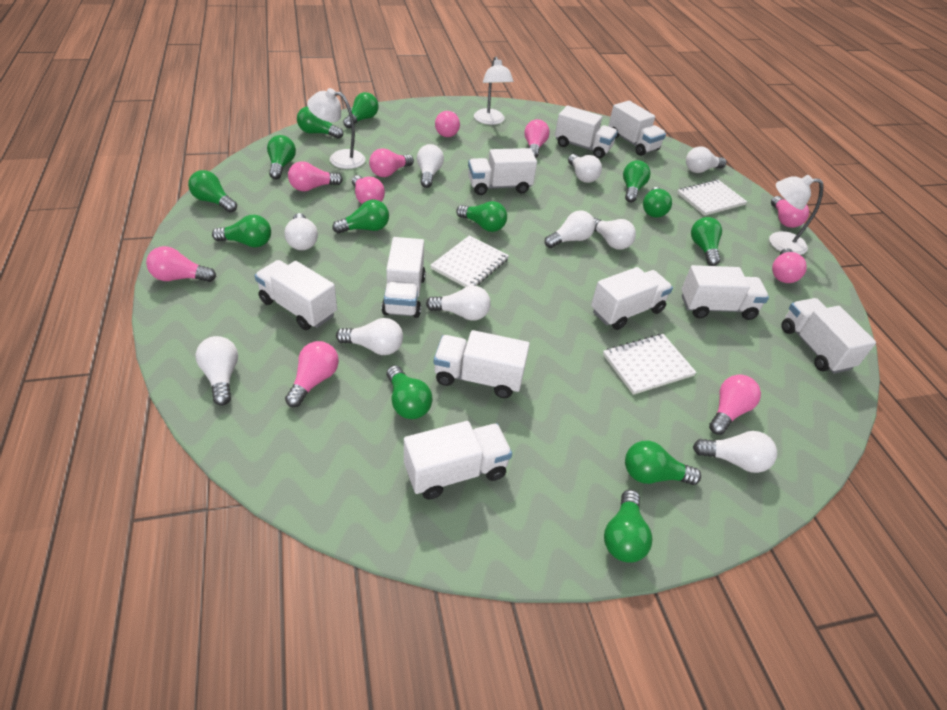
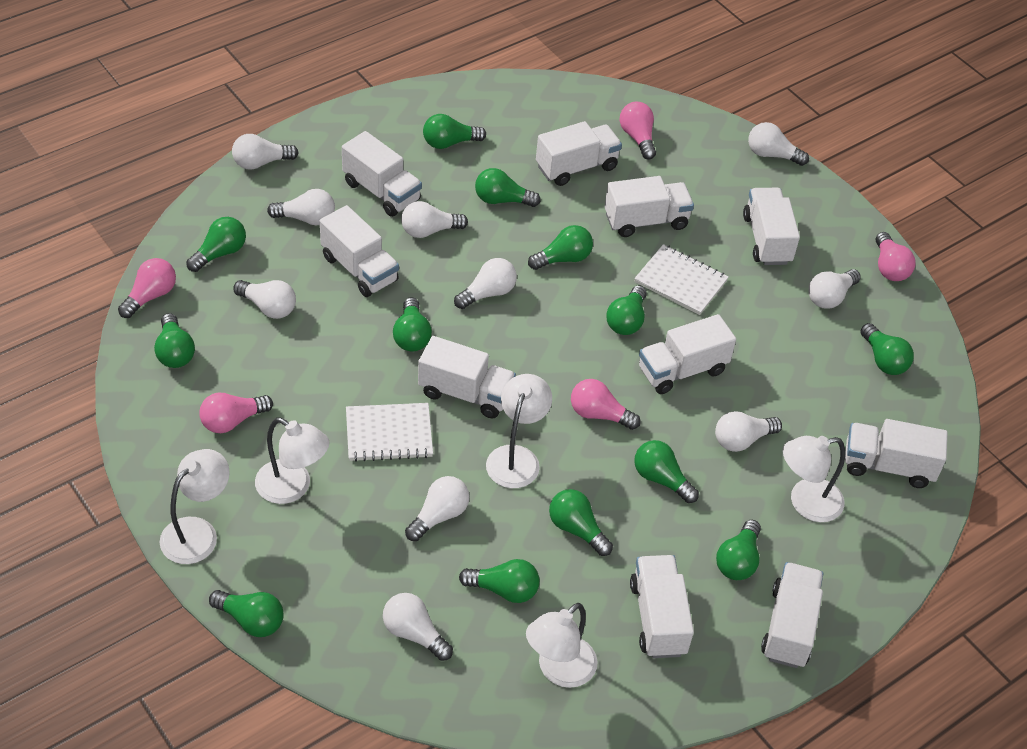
pink light bulb: [146,246,216,282] [285,341,339,407] [288,161,343,191] [352,175,385,204] [369,148,414,177] [435,111,460,137] [524,119,549,158] [709,375,761,435] [771,196,809,228] [772,248,807,283] = 10 -> [118,258,176,318] [199,393,273,433] [571,379,641,430] [620,102,656,159] [876,232,916,281] = 5
white lamp: [307,88,366,169] [474,57,514,125] [769,175,824,255] = 3 -> [159,449,230,564] [255,418,329,504] [486,374,552,488] [526,603,598,688] [783,436,845,522] = 5
white notebook: [430,235,509,287] [603,334,697,395] [677,180,747,216] = 3 -> [346,403,433,462] [634,244,728,315] = 2

